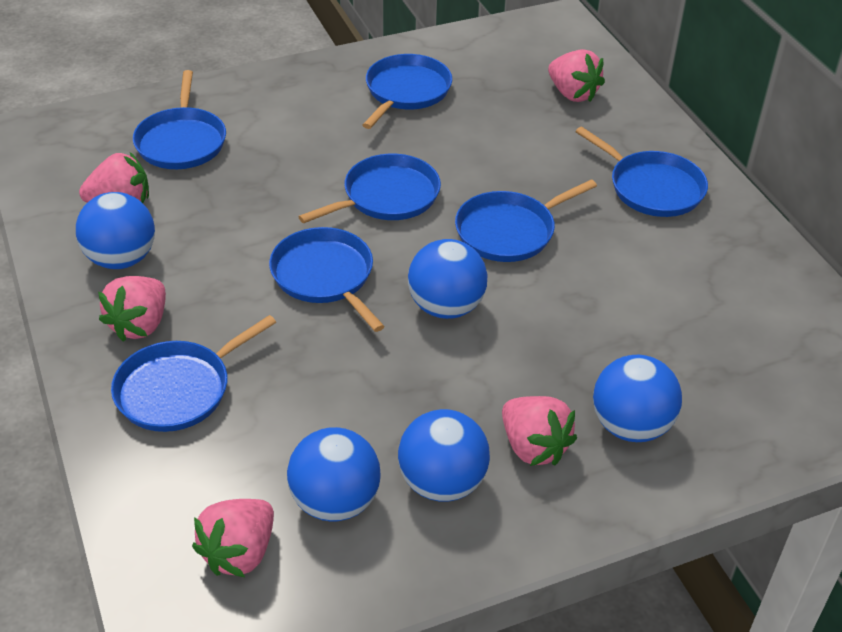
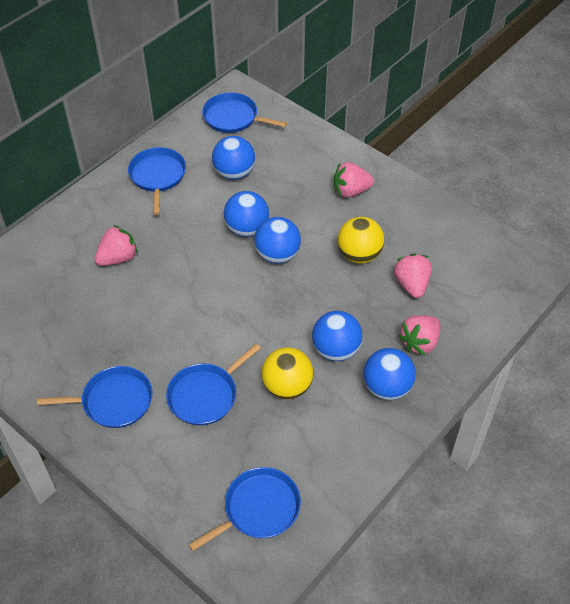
blue pan: [111,315,276,432] [133,70,226,169] [269,227,385,332] [298,154,441,223] [363,54,452,129] [455,179,597,262] [575,127,708,217] = 7 -> [37,366,153,428] [128,147,186,215] [166,343,261,425] [188,467,301,551] [202,93,287,133] = 5
pink strawberry: [79,152,149,203] [98,276,166,342] [192,499,274,577] [502,396,577,466] [548,49,605,102] = 5 -> [94,225,138,266] [334,162,374,198] [394,254,432,298] [398,315,440,355] = 4
yellow ball: none = 0 -> [262,347,313,400] [337,217,384,263] = 2

